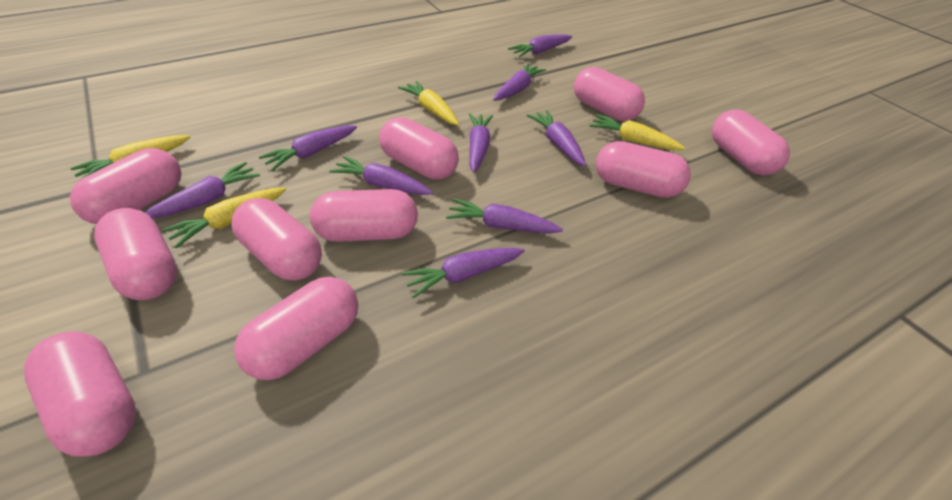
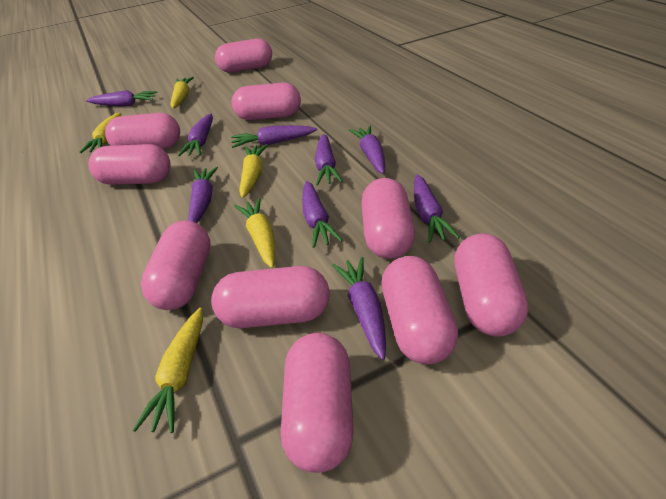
yellow carrot: [70,135,190,181] [163,187,286,248] [398,81,459,126] [590,114,685,150] = 4 -> [80,113,121,153] [133,308,203,433] [170,77,194,109] [234,198,275,268] [239,144,268,198] = 5

